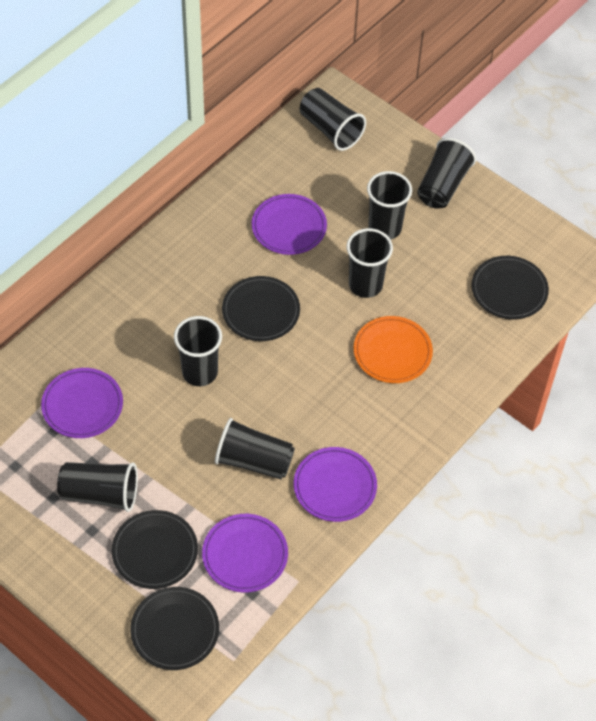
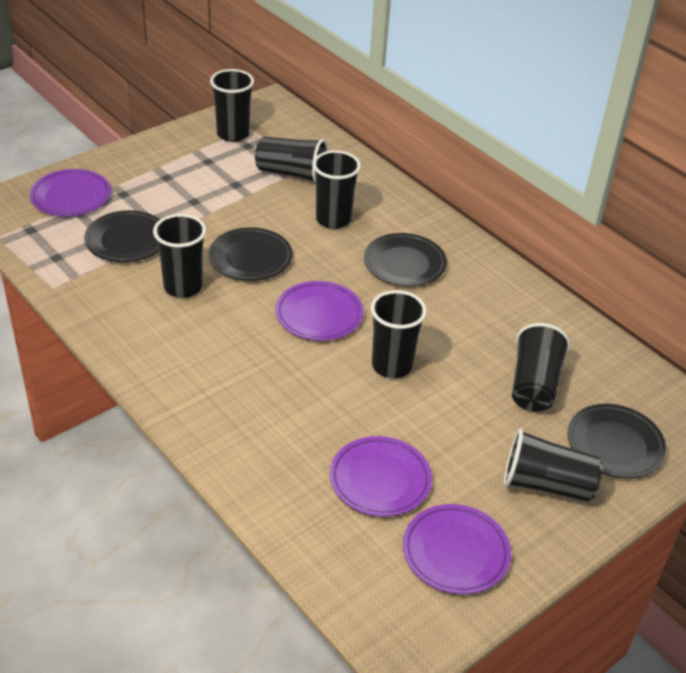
orange plate: [354,316,433,383] = 1 -> none = 0

